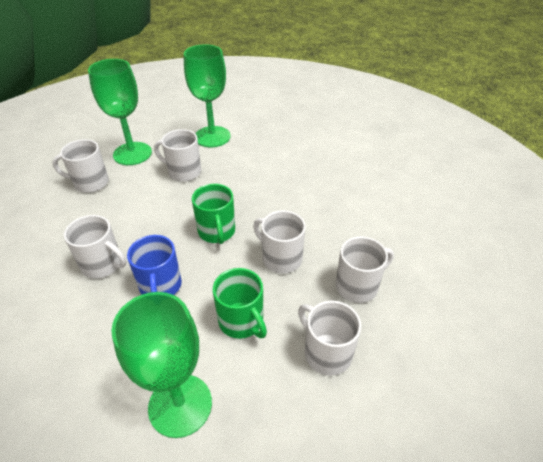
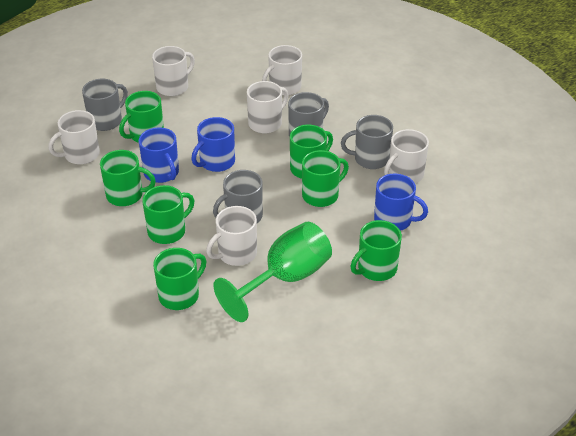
blue mug: [127,235,182,295] = 1 -> [139,128,179,183] [192,117,235,172] [374,173,428,231] = 3
green goblet: [88,59,152,165] [111,292,212,438] [184,44,231,147] = 3 -> [213,222,332,322] = 1
green mug: [192,184,235,244] [213,268,267,339] = 2 -> [100,150,156,206] [119,91,164,143] [142,185,194,244] [153,248,206,310] [290,124,333,179] [302,150,349,207] [351,220,402,281] = 7
grey mug: none = 0 -> [82,79,128,131] [213,170,263,223] [288,92,329,137] [341,115,393,169] = 4

